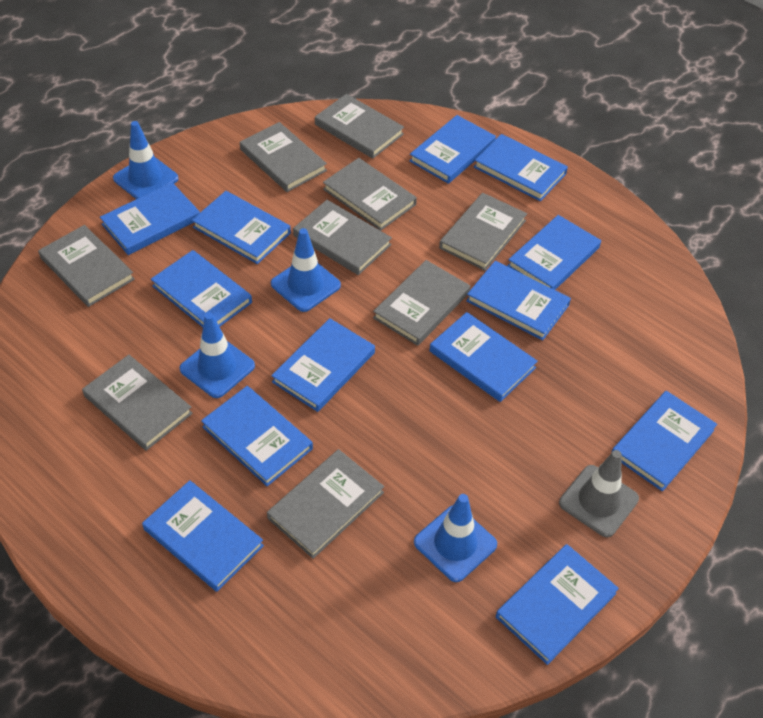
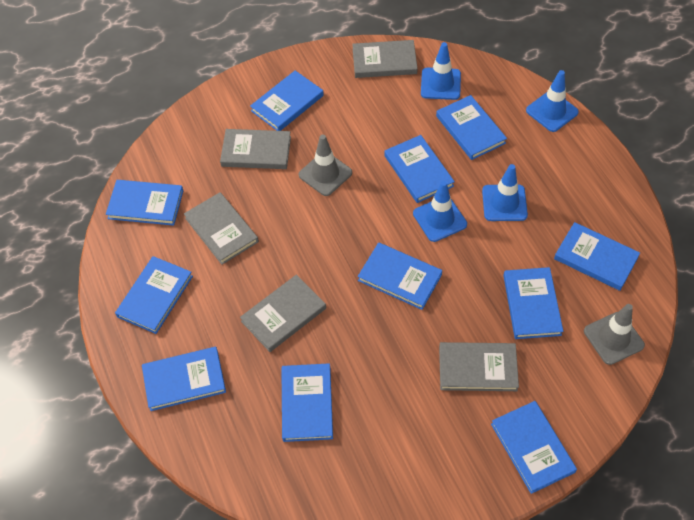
blue book: [100,182,200,255] [142,480,264,592] [151,250,252,327] [192,191,291,264] [201,386,313,486] [271,318,375,412] [409,115,496,184] [429,312,538,402] [466,261,571,340] [474,134,568,201] [496,544,619,665] [507,215,601,290] [611,391,717,491] = 13 -> [106,180,183,226] [115,256,193,334] [142,347,226,411] [250,70,324,131] [281,363,333,442] [358,242,442,310] [384,135,455,203] [436,95,507,160] [491,401,577,494] [503,267,563,339] [554,222,640,291] = 11
grey book: [38,225,135,307] [82,355,193,451] [240,122,327,192] [267,449,384,559] [293,200,392,275] [315,94,404,159] [323,158,417,231] [373,260,470,346] [439,193,527,271] = 9 -> [184,192,259,265] [220,129,291,169] [240,275,326,352] [352,40,418,78] [439,342,519,391] = 5
grey traffic cone: [559,450,639,537] = 1 -> [299,134,352,196] [584,304,645,365] = 2

